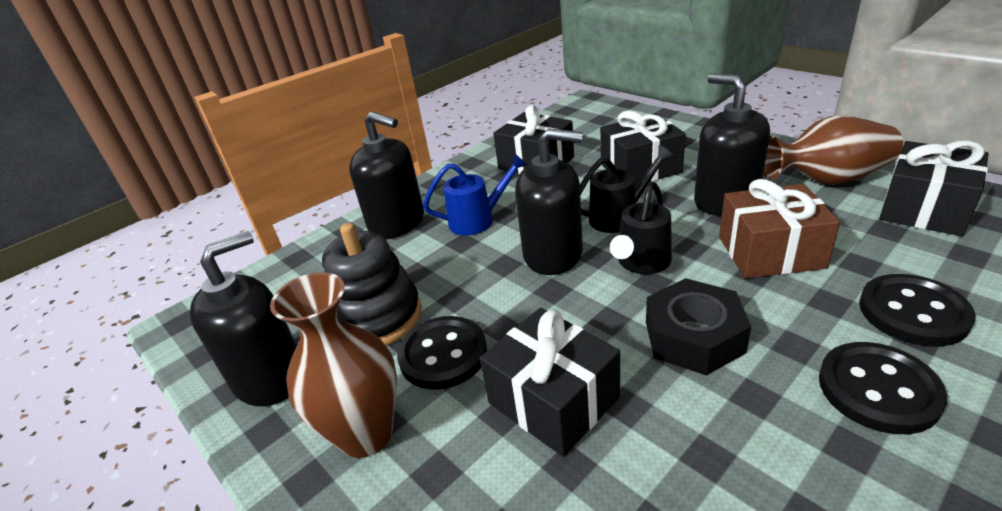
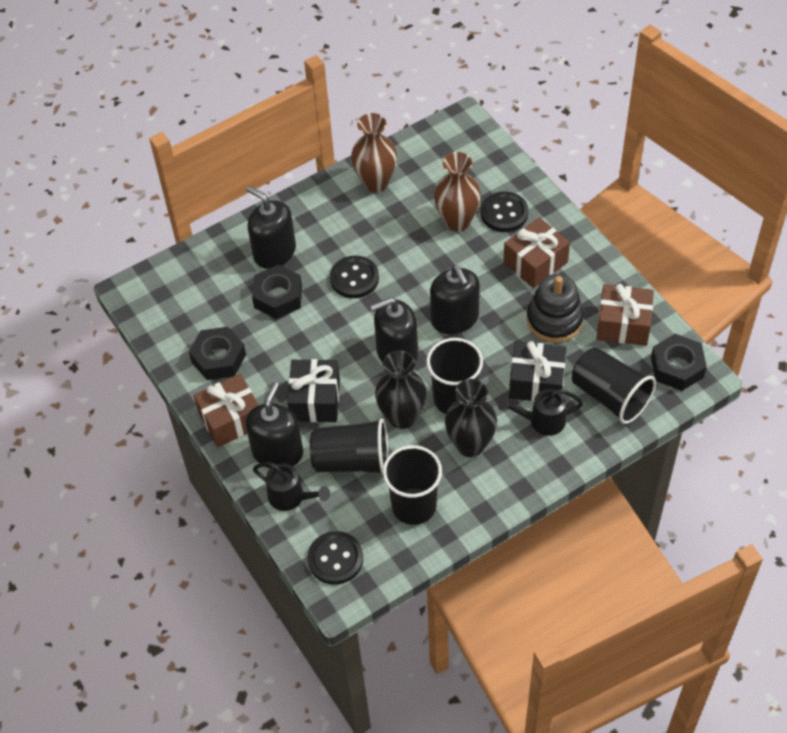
black cup: none = 0 -> [310,418,388,474] [383,445,442,525] [426,338,483,414] [572,347,656,424] = 4
black gift: [480,308,620,457] [493,105,574,174] [600,111,686,186] [879,141,989,236] = 4 -> [287,359,340,422] [509,341,566,402] = 2
black nut: [646,278,751,375] = 1 -> [189,327,246,380] [252,265,302,319] [651,334,707,391] = 3
black vase: none = 0 -> [375,350,427,429] [445,379,497,457] = 2
blue watering can: [423,154,527,236] = 1 -> none = 0
brown gift: [719,179,840,279] = 1 -> [194,374,259,447] [503,217,570,288] [597,284,654,346] = 3

